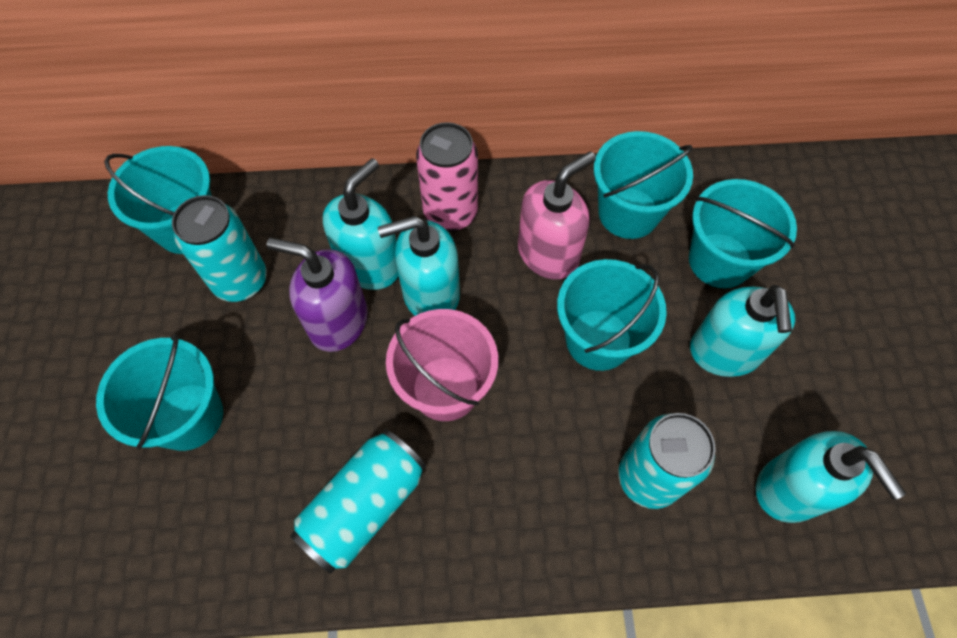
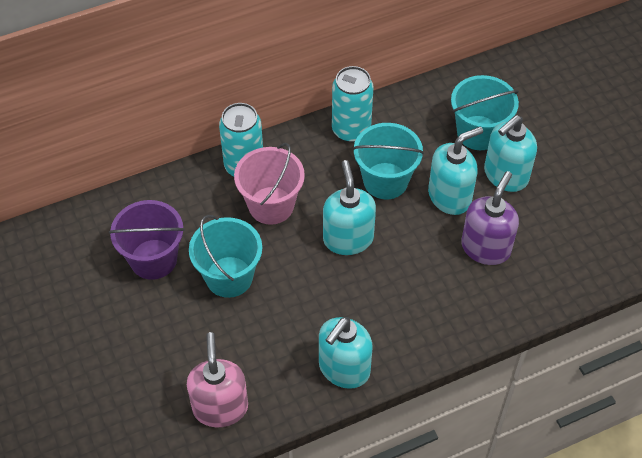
pink can: [416,122,478,232] = 1 -> none = 0
purple bucket: none = 0 -> [109,200,185,280] = 1
turquoise bucket: [96,334,223,451] [104,146,212,254] [557,259,667,371] [594,131,693,239] [689,179,797,288] = 5 -> [189,215,262,298] [352,123,424,199] [451,75,519,150] = 3
turquoise can: [172,195,267,302] [290,429,426,574] [619,413,716,509] = 3 -> [219,103,263,176] [332,66,374,143] = 2

